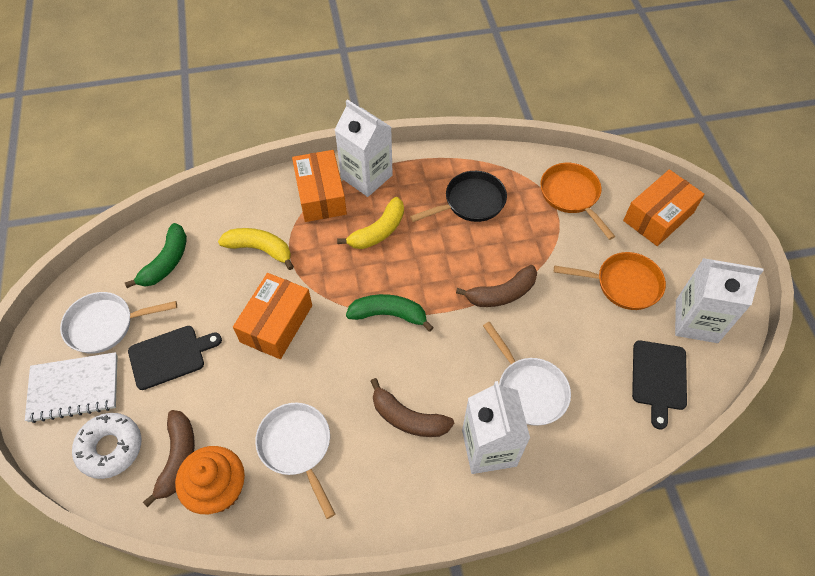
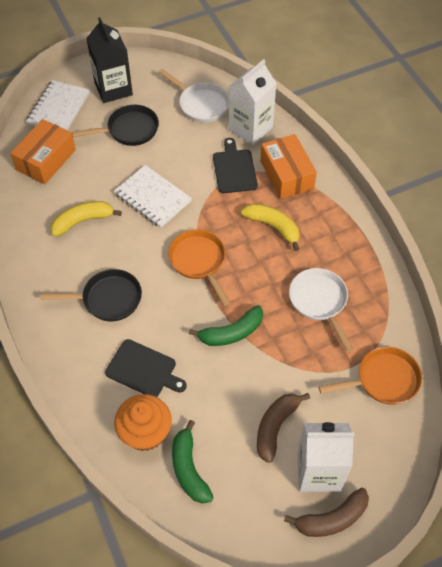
black carton: none = 0 -> [86,17,133,103] = 1
black pan: [410,171,507,222] = 1 -> [40,269,142,321] [72,105,159,146] = 2
brown banana: [143,410,195,507] [371,378,454,437] [456,265,537,307] = 3 -> [257,393,310,463] [284,488,369,537] = 2
orange box: [233,273,312,359] [292,150,347,222] [623,169,705,246] = 3 -> [10,119,76,184] [260,134,317,199] = 2
white carton: [335,99,393,197] [462,381,530,474] [675,258,763,343] = 3 -> [229,59,277,145] [297,422,355,492] = 2
white donut: [72,413,141,479] = 1 -> none = 0
white notebook: [25,352,118,423] = 1 -> [26,80,90,131] [114,165,192,228] = 2
white pan: [60,292,177,354] [255,403,335,519] [483,322,571,426] = 3 -> [158,69,229,122] [289,268,353,352] = 2

